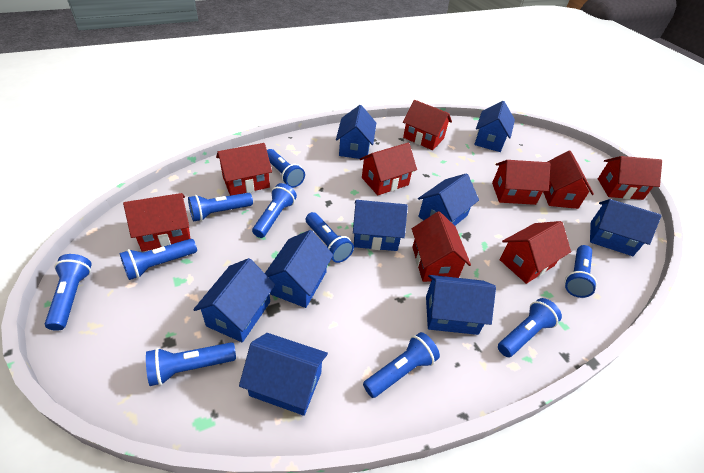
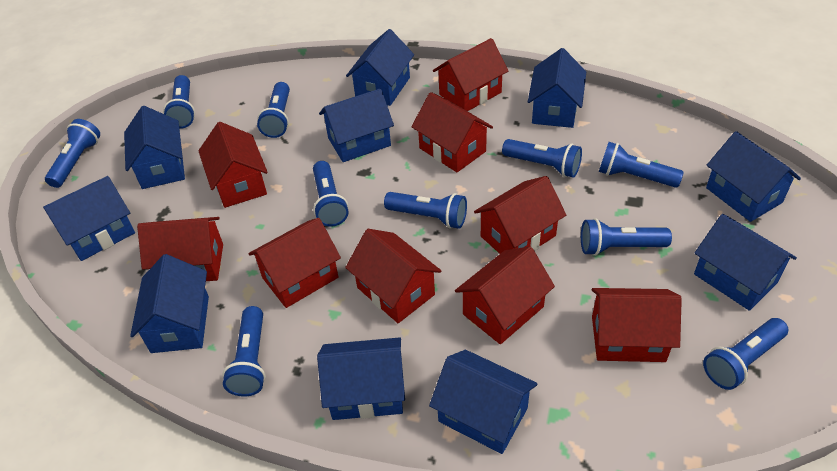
blue house: [193,258,275,342] [239,333,328,416] [265,230,333,308] [336,105,376,159] [353,200,408,251] [418,173,479,226] [426,275,496,335] [474,101,515,152] [590,199,661,256] = 9 -> [43,176,135,261] [124,106,185,189] [130,254,209,353] [317,337,405,420] [319,89,394,162] [346,29,414,106] [429,350,537,454] [528,48,586,128] [694,214,797,311] [706,131,801,222] = 10

